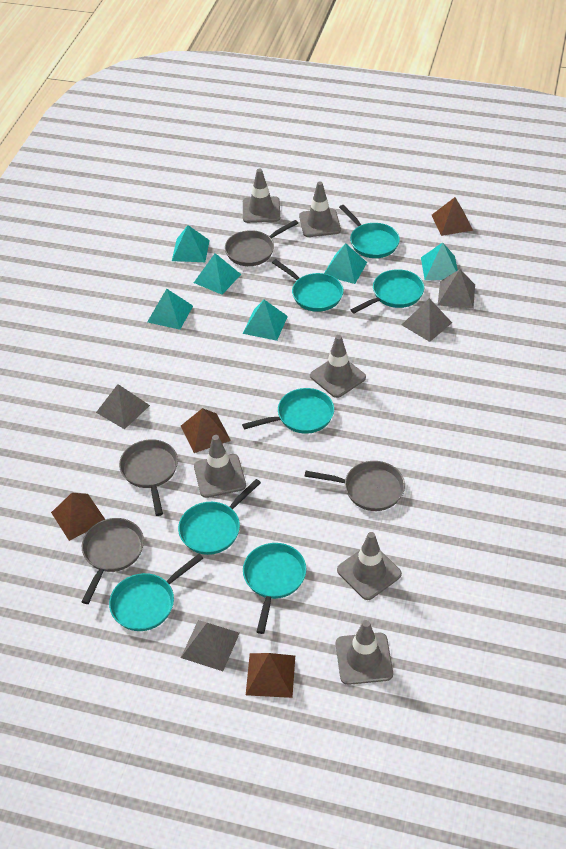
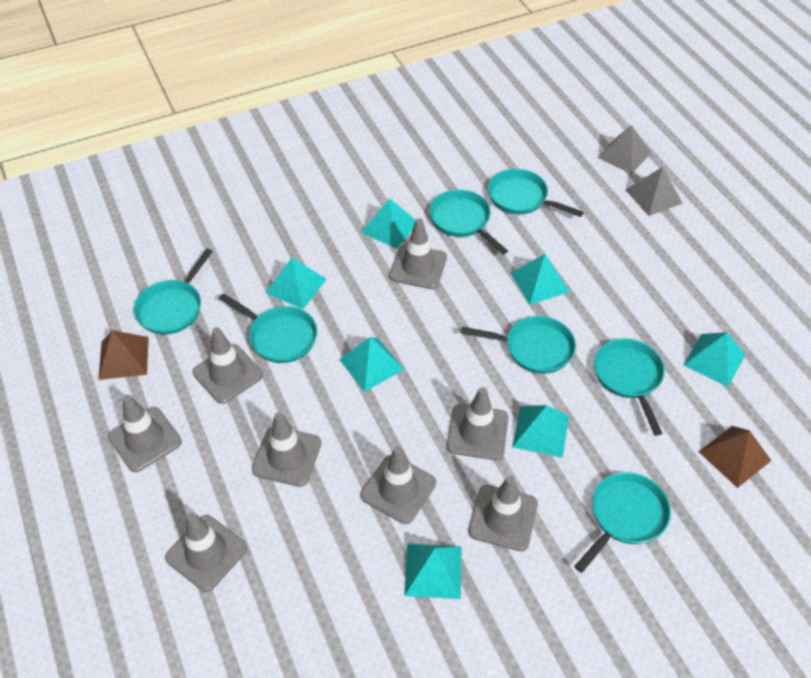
brown pyramid: [51,493,105,541] [181,408,231,453] [246,653,295,698] [432,197,473,236] = 4 -> [98,330,149,380] [699,426,772,488] = 2
grey pan: [82,518,144,604] [119,439,178,516] [225,220,298,266] [304,461,405,511] = 4 -> none = 0
grey pyramid: [96,384,150,429] [181,620,240,671] [402,298,452,342] [438,269,475,309] = 4 -> [597,125,651,174] [626,167,682,216] = 2
grey traffic cone: [194,435,246,498] [243,168,280,223] [299,182,341,237] [310,335,366,398] [336,620,393,685] [337,532,402,600] = 6 -> [108,394,182,472] [165,512,247,592] [193,327,263,404] [252,412,321,487] [361,446,436,524] [389,218,447,289] [447,387,509,460] [468,476,538,551] = 8
turquoise pyramid: [147,289,193,330] [172,225,210,262] [194,253,241,295] [243,300,288,341] [324,243,367,284] [421,242,458,281] = 6 -> [266,257,327,309] [339,337,404,392] [361,198,415,249] [404,544,462,599] [511,254,569,304] [512,405,569,458] [683,332,746,387] = 7

